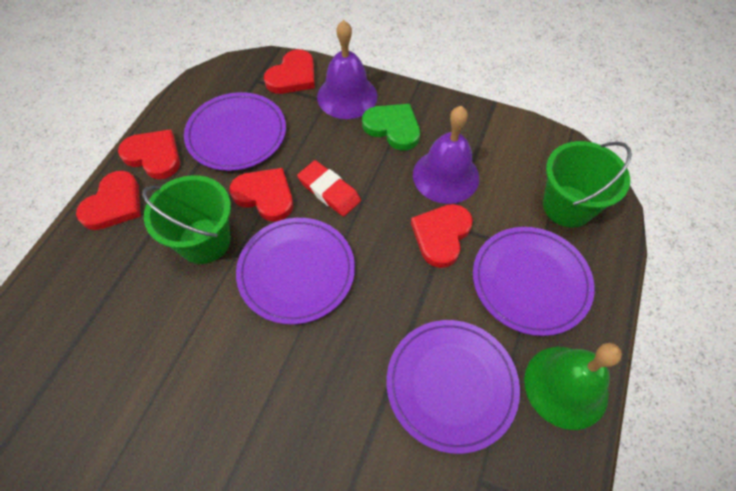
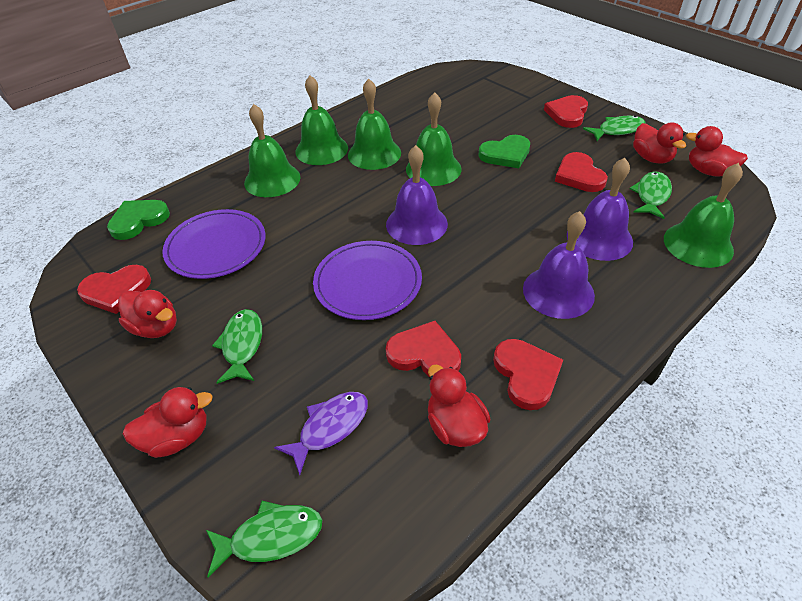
green bell: [524,343,622,430] = 1 -> [244,104,301,197] [295,75,348,165] [348,78,401,170] [406,92,462,186] [664,163,743,268] = 5
green bucket: [142,175,231,264] [543,141,632,228] = 2 -> none = 0
green fish: none = 0 -> [206,501,322,577] [212,309,262,384] [583,115,646,141] [629,171,672,219] = 4
green heart: [362,104,420,150] = 1 -> [107,200,170,240] [478,135,530,168] = 2
purple bell: [317,20,377,119] [413,106,479,204] = 2 -> [386,145,448,245] [523,211,595,319] [567,158,633,261] = 3
purple fish: none = 0 -> [274,392,368,475] = 1
purple plate: [184,92,286,171] [236,218,355,324] [387,320,520,454] [473,227,594,336] = 4 -> [162,209,266,279] [313,241,422,320] = 2
red duck: none = 0 -> [118,290,177,338] [123,387,213,458] [428,364,490,447] [633,123,686,164] [686,126,748,176] = 5
red eraser: [297,160,361,217] = 1 -> none = 0

